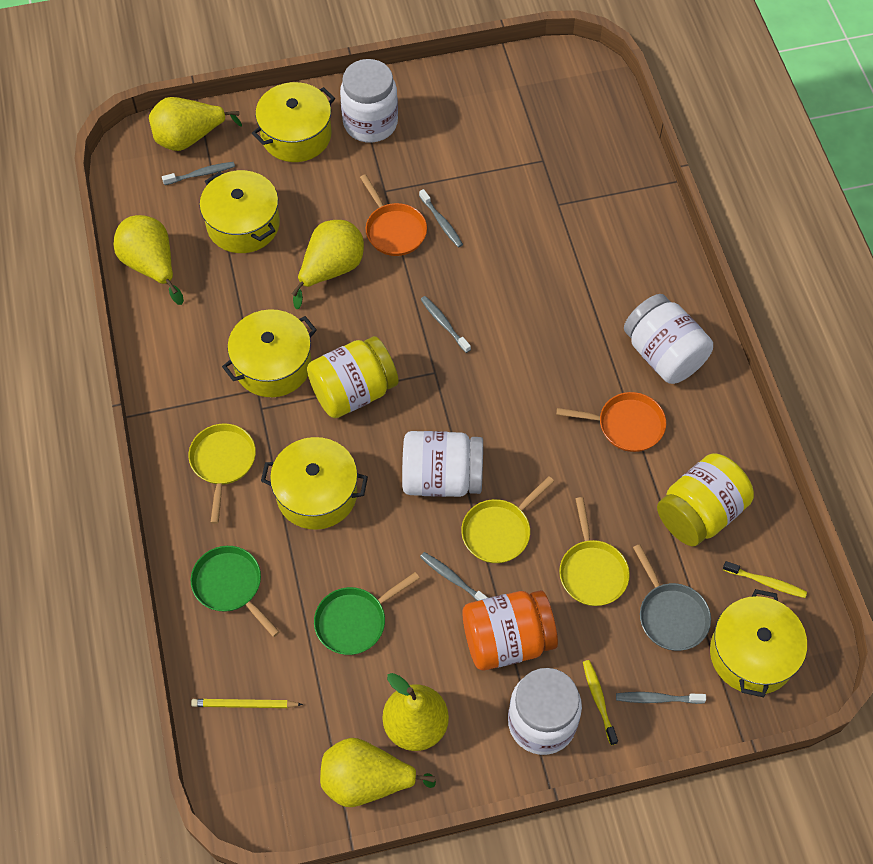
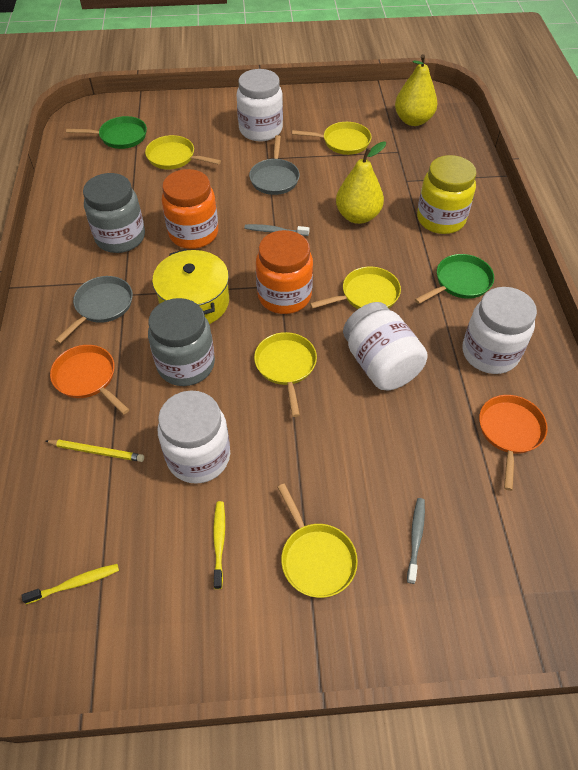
grey jar: none = 0 -> [83,173,145,253] [148,298,215,386] = 2
grey pan: [633,544,711,651] = 1 -> [55,276,133,344] [249,135,300,195] = 2
grey toothbrush: [162,162,235,185] [419,189,463,248] [420,296,471,353] [420,552,488,601] [616,692,706,704] = 5 -> [244,224,310,236] [407,498,425,584] = 2
orange jar: [463,590,558,670] = 1 -> [162,169,218,249] [256,230,313,314] = 2
yellow jar: [307,336,399,418] [657,453,754,546] = 2 -> [417,155,476,234] = 1
yellow pan: [188,423,256,524] [461,476,554,563] [559,497,630,606] = 3 -> [145,135,221,169] [254,332,317,417] [277,484,358,598] [292,122,372,155] [310,267,401,309] = 5
yellow pear: [113,215,184,305] [149,97,242,151] [292,220,364,309] [320,738,436,807] [383,673,449,751] = 5 -> [336,142,386,224] [395,54,438,126] = 2
yellow pot: [200,170,280,253] [222,309,317,397] [252,82,335,162] [261,437,368,530] [710,589,807,697] = 5 -> [152,249,229,324] = 1

